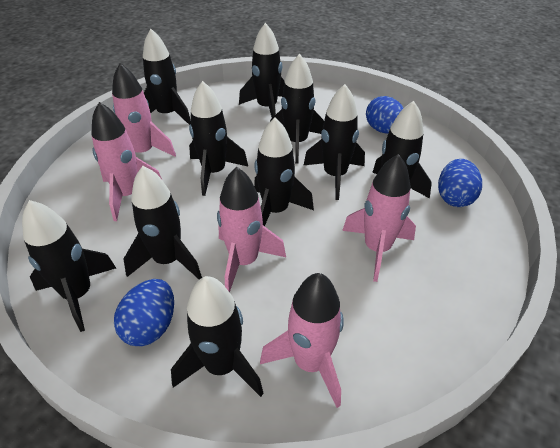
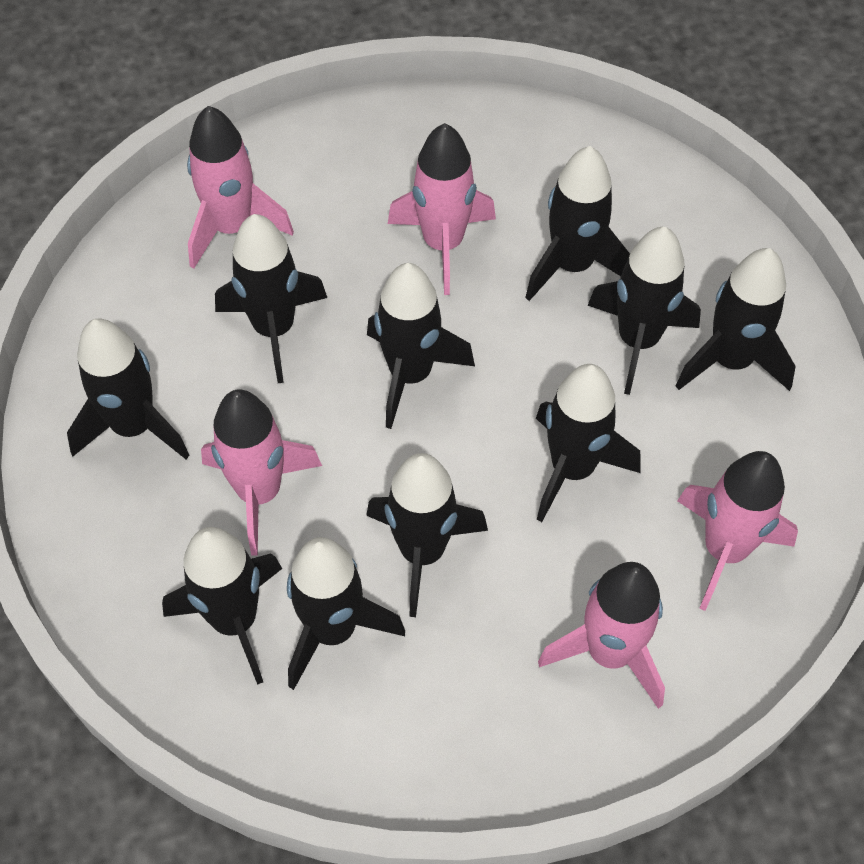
blue egg: [114,279,174,346] [366,96,403,134] [438,159,482,207] = 3 -> none = 0

